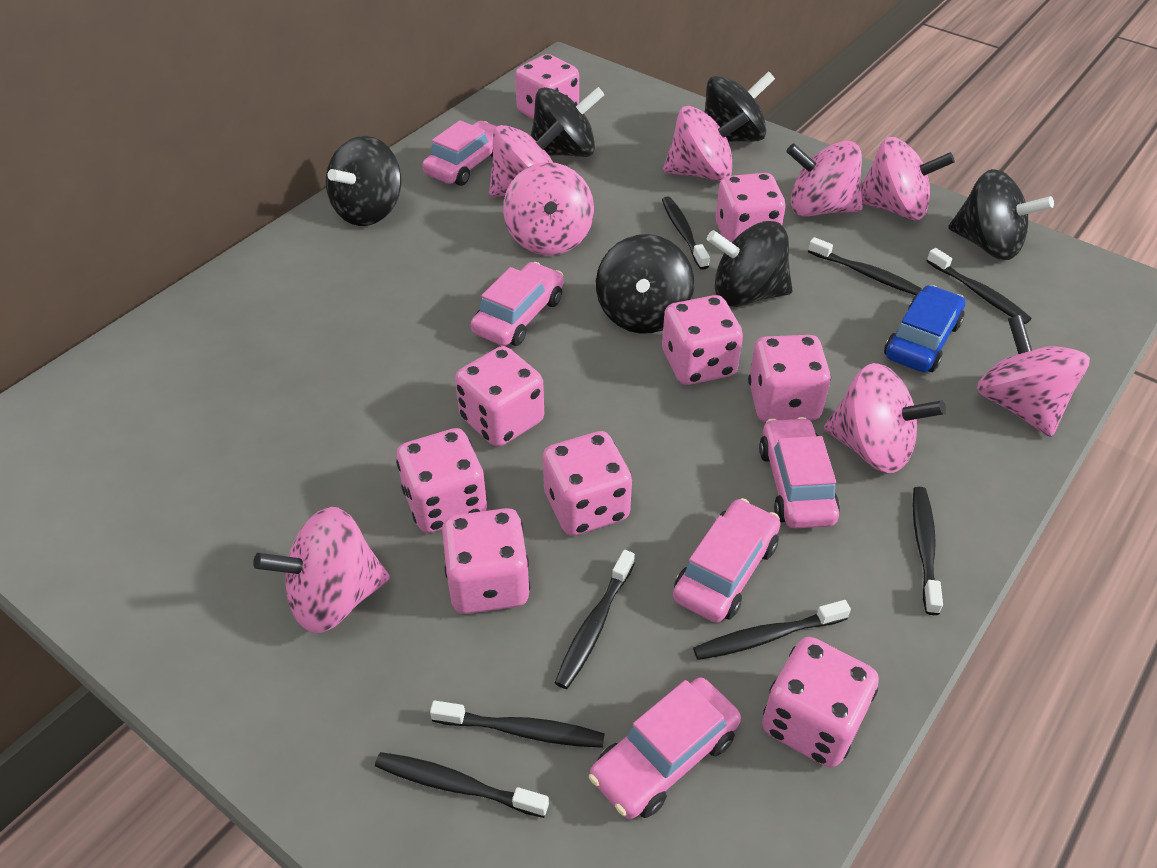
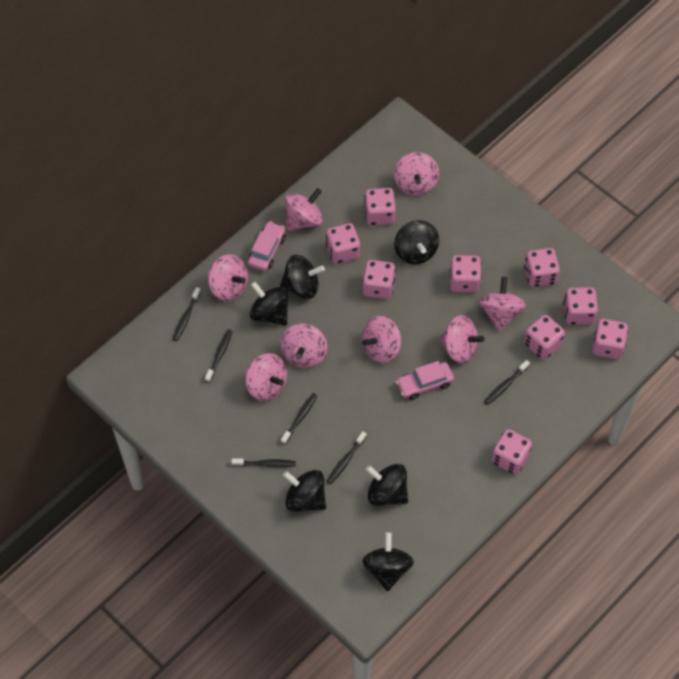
black toothbrush: [375,752,549,818] [430,701,605,748] [555,550,635,689] [662,196,710,270] [693,600,851,660] [808,237,922,295] [913,487,943,615] [927,248,1032,324] = 8 -> [173,287,201,341] [205,329,233,383] [231,459,296,467] [281,393,318,445] [327,432,367,484] [484,360,530,405] = 6
blue car: [884,285,965,372] = 1 -> none = 0
pink car: [422,120,497,186] [471,262,564,346] [589,678,741,819] [673,498,780,623] [759,417,840,529] = 5 -> [248,221,286,271] [396,361,454,400] = 2

